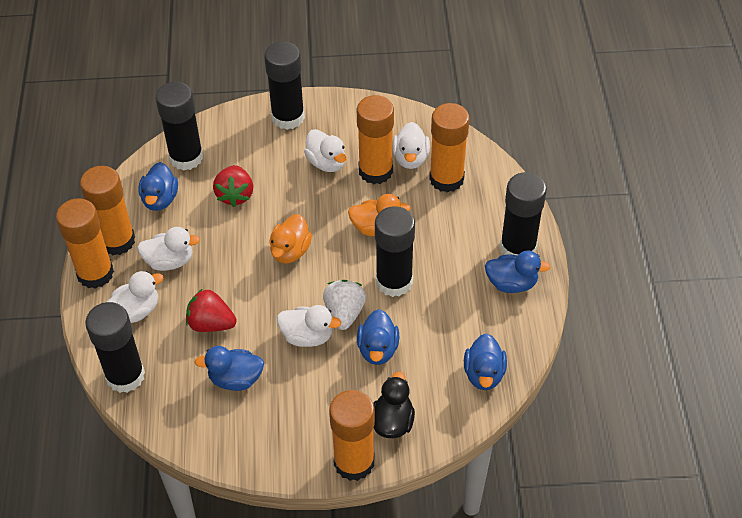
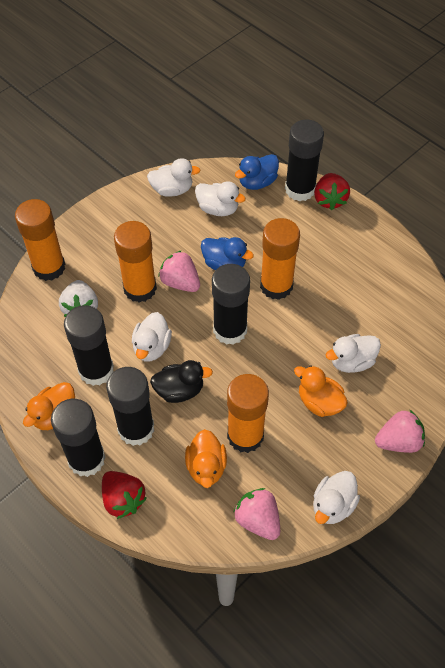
blue duck: [138,162,178,211] [195,346,264,391] [357,309,399,365] [464,333,507,390] [485,251,550,293] = 5 -> [201,237,254,270] [235,154,279,190] = 2
orange duck: [269,214,312,264] [348,194,410,236] = 2 -> [23,382,75,430] [185,429,227,488] [294,365,348,417] = 3
orange glue stick: [56,198,114,289] [80,166,135,255] [329,390,375,481] [357,95,394,184] [429,103,470,193] = 5 -> [15,199,65,281] [114,221,157,302] [227,374,269,453] [260,218,300,300] = 4
pink strawberry: none = 0 -> [158,250,200,292] [233,488,280,540] [375,410,425,453] = 3

